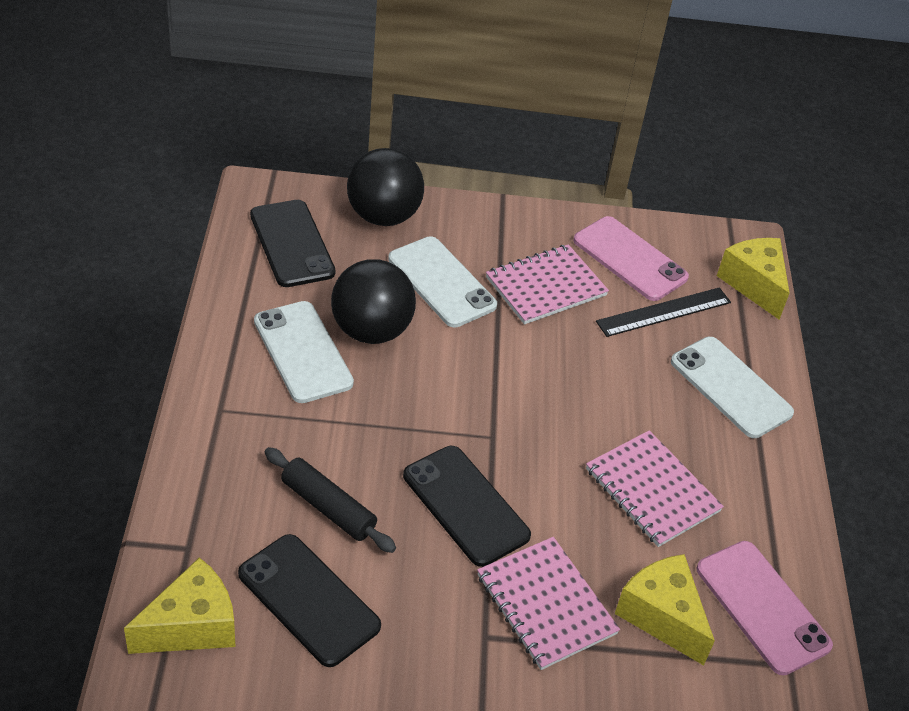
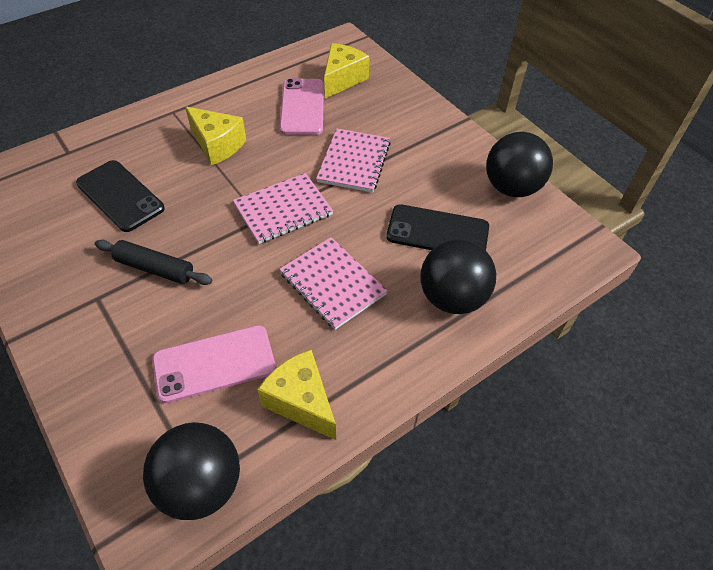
black ball: [331,259,416,344] [347,148,424,226] = 2 -> [143,422,240,520] [421,239,496,314] [486,132,553,197] = 3
black phone: [238,534,381,667] [250,200,336,287] [403,446,531,567] = 3 -> [76,160,165,232] [386,204,489,250] = 2
black ruler: [596,287,731,337] = 1 -> none = 0
white phone: [254,301,354,403] [388,236,497,327] [671,337,794,438] = 3 -> none = 0

